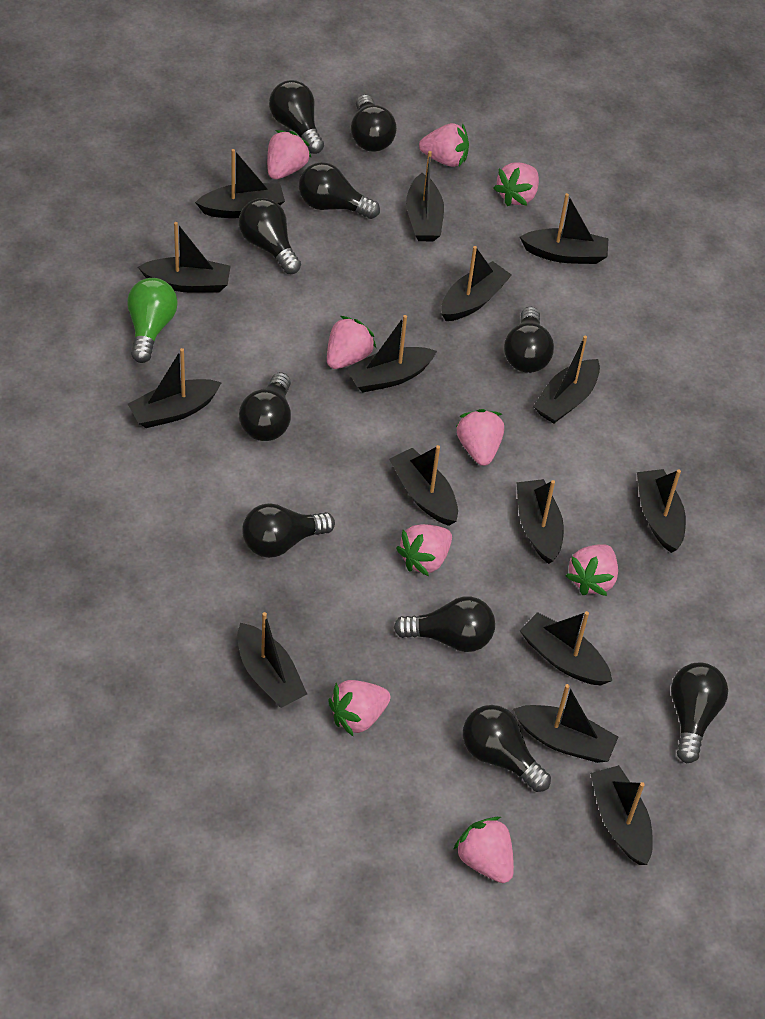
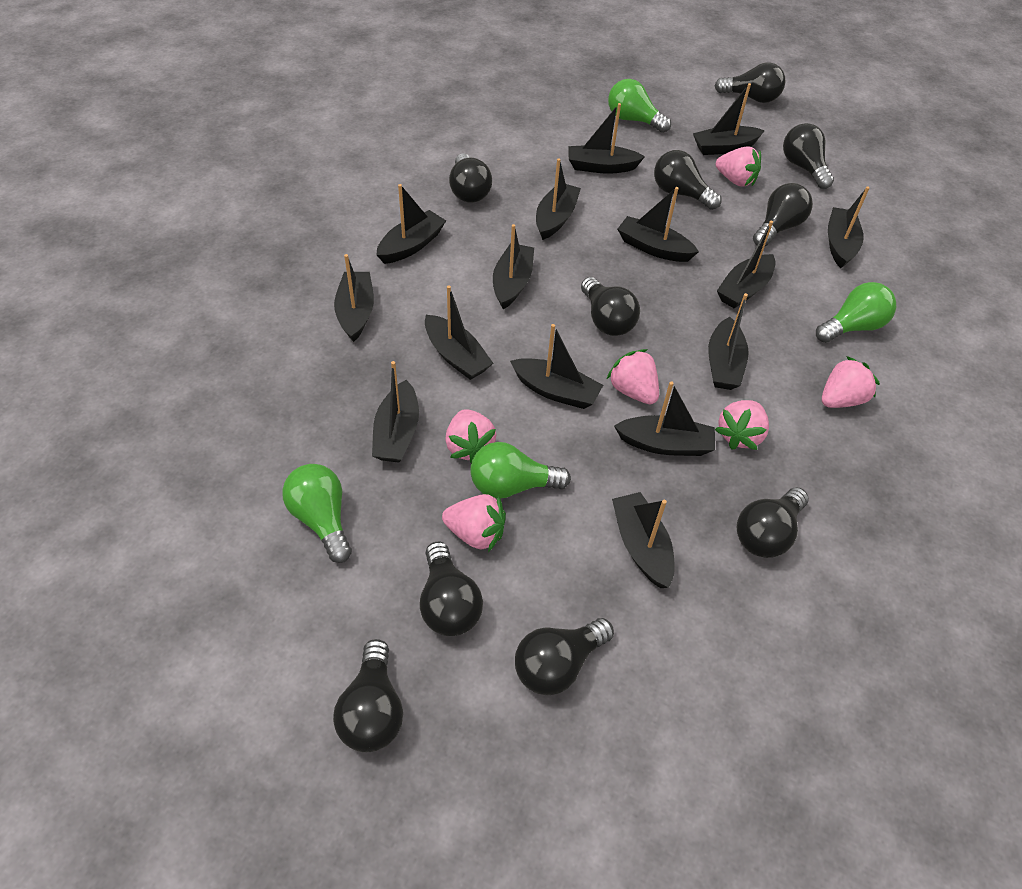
green light bulb: [127,278,178,363] = 1 -> [282,464,352,563] [470,442,571,499] [608,79,671,133] [816,282,896,343] = 4
pink strawberry: [267,130,312,179] [327,316,376,369] [328,680,390,737] [396,524,452,576] [419,123,469,167] [453,817,514,883] [456,409,504,466] [494,163,539,206] [565,544,618,596] = 9 -> [442,494,506,552] [445,409,497,463] [607,349,659,404] [715,400,769,450] [716,147,761,187] [822,356,880,408] = 6

